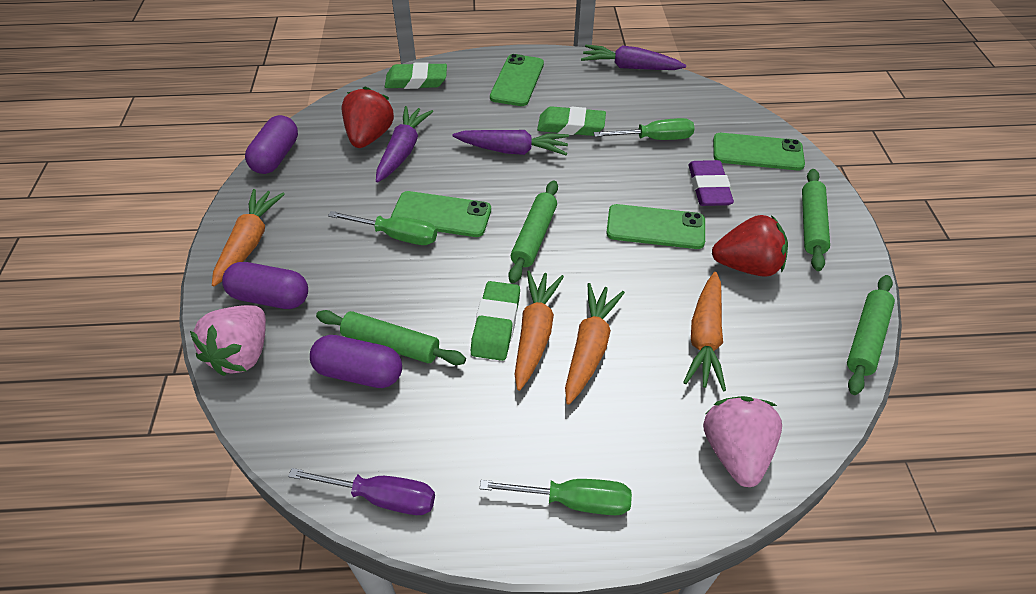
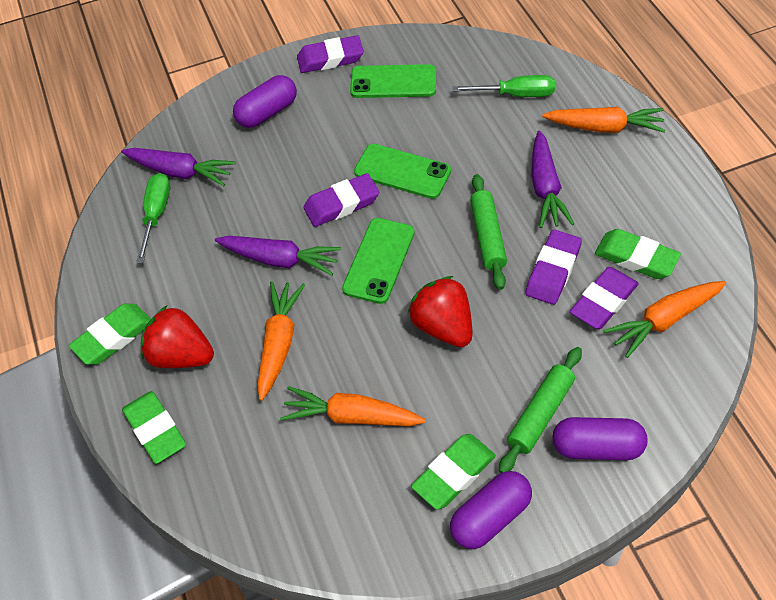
green eraser: [385,62,447,89] [471,281,520,361] [537,106,606,136] = 3 -> [69,303,151,365] [122,391,186,464] [411,434,496,510] [595,229,681,279] = 4
green phone: [391,191,491,237] [490,54,544,106] [606,204,705,249] [713,133,805,170] = 4 -> [342,218,415,304] [350,64,436,98] [354,144,451,199] = 3
green rolling pin: [316,310,466,365] [508,180,558,283] [802,169,830,271] [847,275,895,395] = 4 -> [470,174,507,290] [499,347,582,473] = 2
green screwdriver: [328,211,437,245] [480,479,632,515] [594,118,695,140] = 3 -> [136,173,170,263] [453,75,555,97] = 2
pink strawberry: [190,305,266,376] [703,396,782,487] = 2 -> none = 0
purple eraser: [688,160,734,206] = 1 -> [297,35,364,73] [303,173,379,227] [525,230,582,305] [570,267,639,329] = 4
purple screwdriver: [288,468,435,515] = 1 -> none = 0

